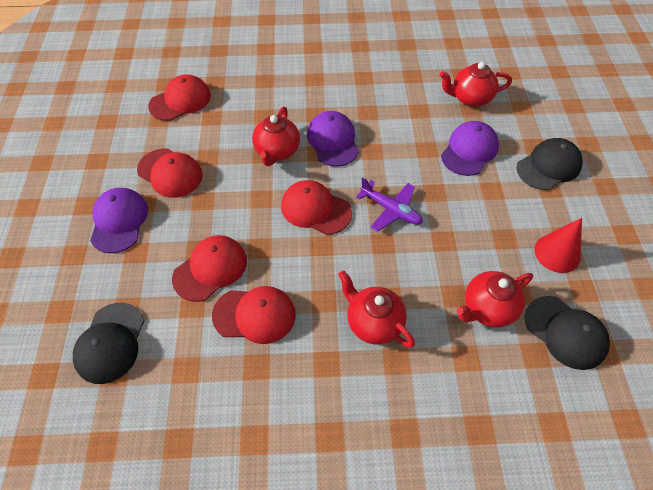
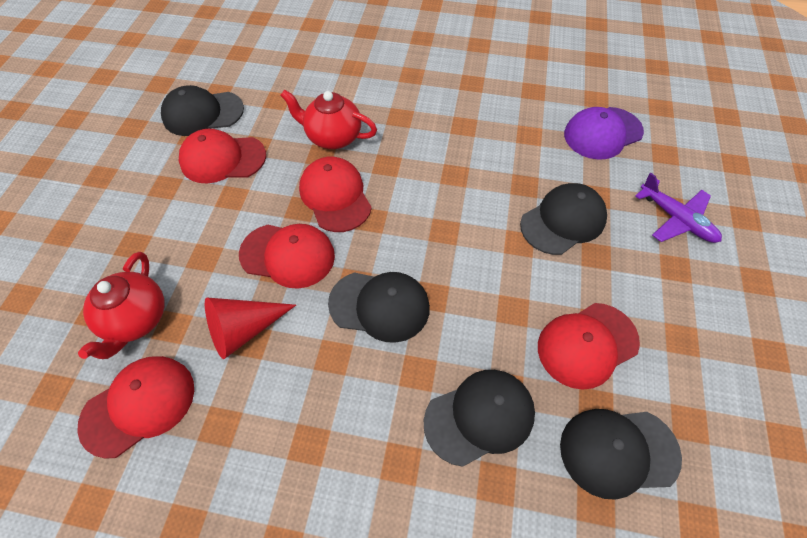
black cap: [73,303,145,384] [516,138,583,190] [524,296,610,370] = 3 -> [161,85,244,136] [328,272,430,343] [424,370,535,467] [520,183,607,255] [560,409,682,500] = 5
purple cap: [90,188,148,253] [307,111,359,167] [441,121,499,176] = 3 -> [564,107,644,160] = 1
red teapot: [252,107,300,166] [338,270,415,348] [440,62,512,107] [457,271,533,327] = 4 -> [78,252,165,359] [280,89,377,149] = 2

